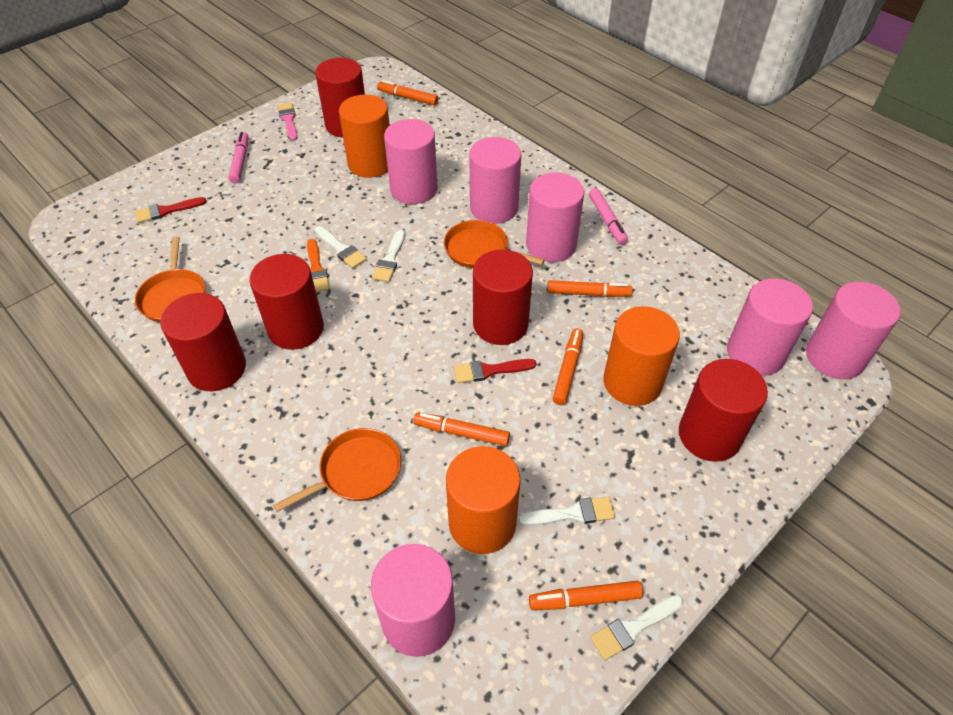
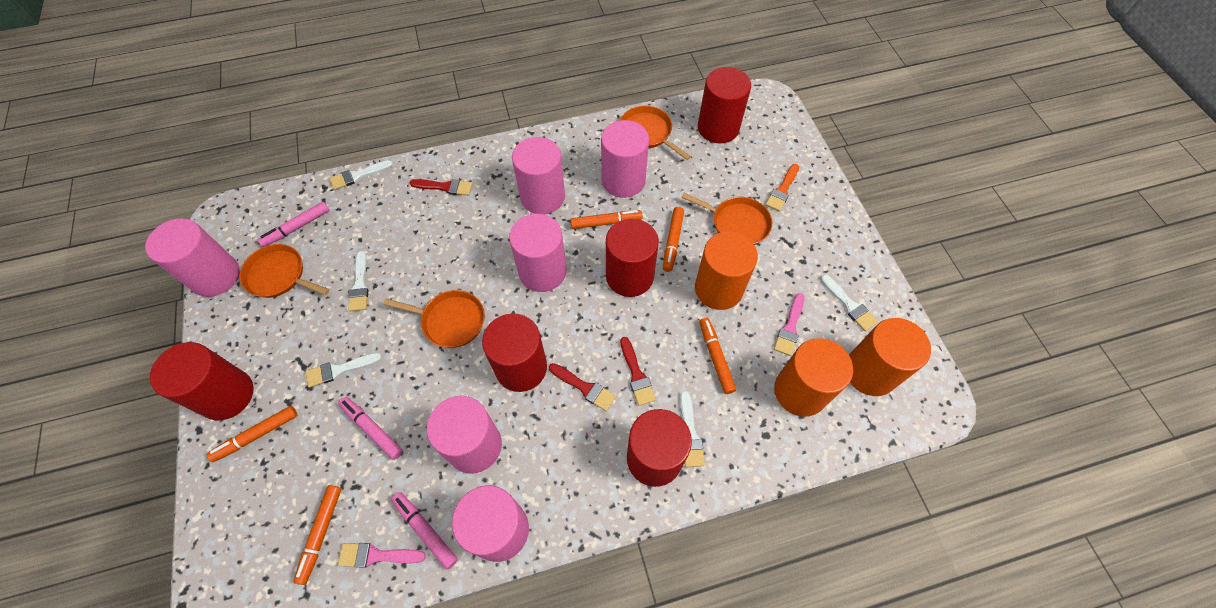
orange pan: [135,237,205,322] [273,428,401,512] [444,220,545,268] = 3 -> [239,244,329,298] [383,290,485,348] [620,106,691,160] [681,193,772,245] = 4
pink brush: [277,102,298,141] = 1 -> [338,543,426,568] [774,293,804,356] = 2
pink marker: [229,132,248,183] [589,188,628,245] = 2 -> [258,202,330,247] [338,397,403,460] [391,492,458,570] = 3
red brush: [135,197,207,223] [454,359,536,383] = 2 -> [410,179,473,196] [549,363,616,411] [620,337,656,406] = 3
white brush: [314,226,367,268] [372,230,405,282] [519,497,615,526] [590,595,683,660] = 4 -> [305,353,382,388] [330,160,393,190] [348,251,368,311] [680,391,705,467] [821,275,878,331] = 5

